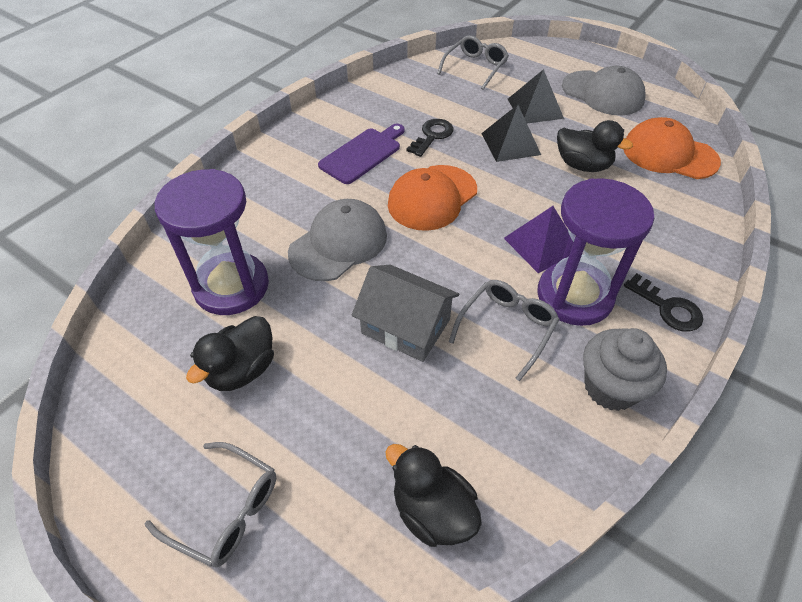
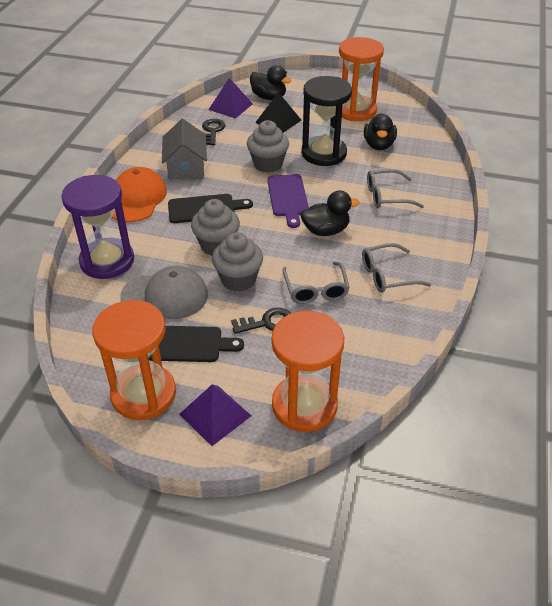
black cutting board: none = 0 -> [148,326,244,362] [168,194,253,223] = 2
black hourglass: none = 0 -> [302,76,352,166] = 1
black pyramid: [481,105,541,162] [508,69,564,123] = 2 -> [255,92,301,133] = 1
grey cap: [288,199,387,281] [562,66,646,115] = 2 -> [120,265,208,319] = 1
grey cupcake: [583,328,667,411] = 1 -> [191,199,240,256] [212,232,263,292] [247,120,289,173] = 3
orange cap: [388,165,477,231] [623,117,721,179] = 2 -> [112,167,167,222] = 1
orange hourglass: none = 0 -> [92,300,176,420] [271,311,344,432] [339,37,384,121] = 3
purple hourglass: [155,169,269,315] [537,178,654,326] = 2 -> [61,175,134,279] = 1
purple pyramid: [504,206,570,273] = 1 -> [179,384,251,446] [208,78,253,119] = 2

